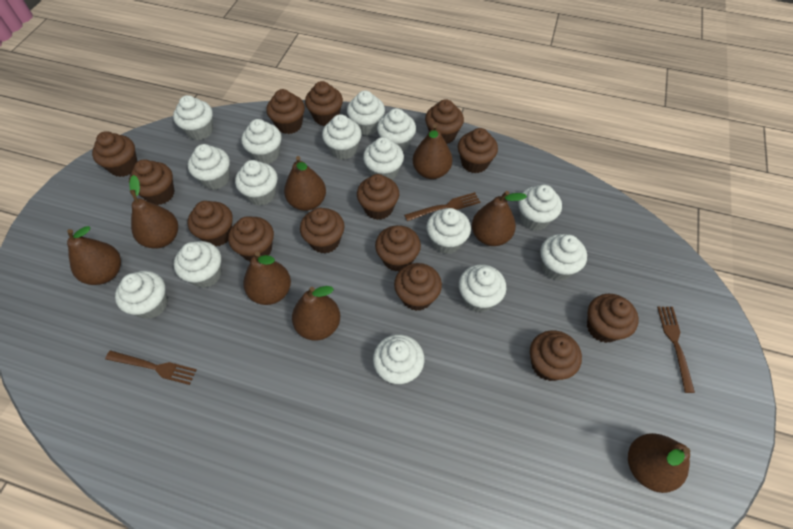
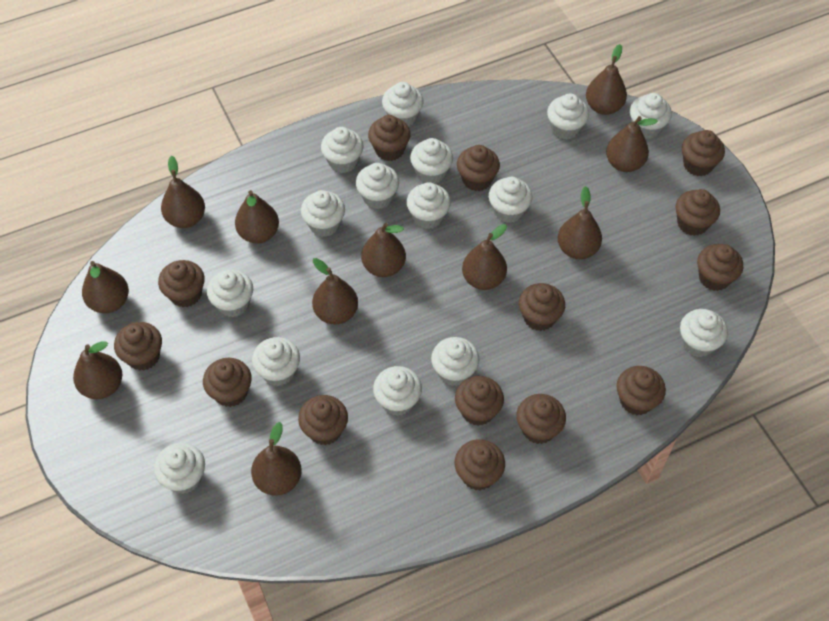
brown fork: [105,350,197,385] [404,192,480,221] [657,307,695,393] = 3 -> none = 0
brown pear: [67,226,121,285] [129,175,178,249] [243,252,291,305] [284,156,326,211] [292,286,340,341] [413,124,452,179] [472,191,527,246] [628,433,690,493] = 8 -> [73,341,122,399] [82,261,129,313] [161,156,205,228] [235,190,279,243] [251,422,302,496] [312,258,358,324] [361,223,406,277] [462,224,507,290] [558,186,602,259] [586,44,627,115] [606,116,658,172] = 11

